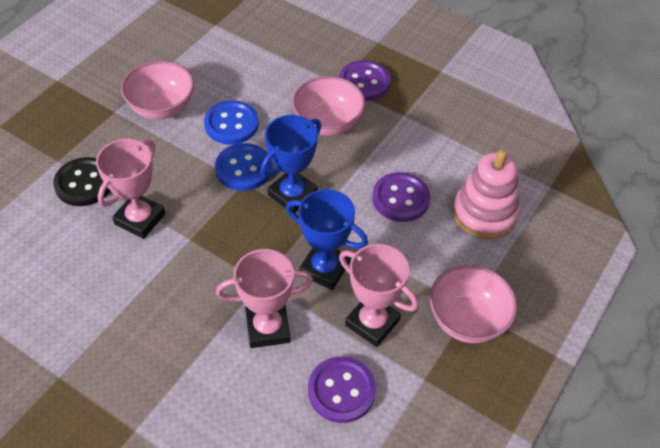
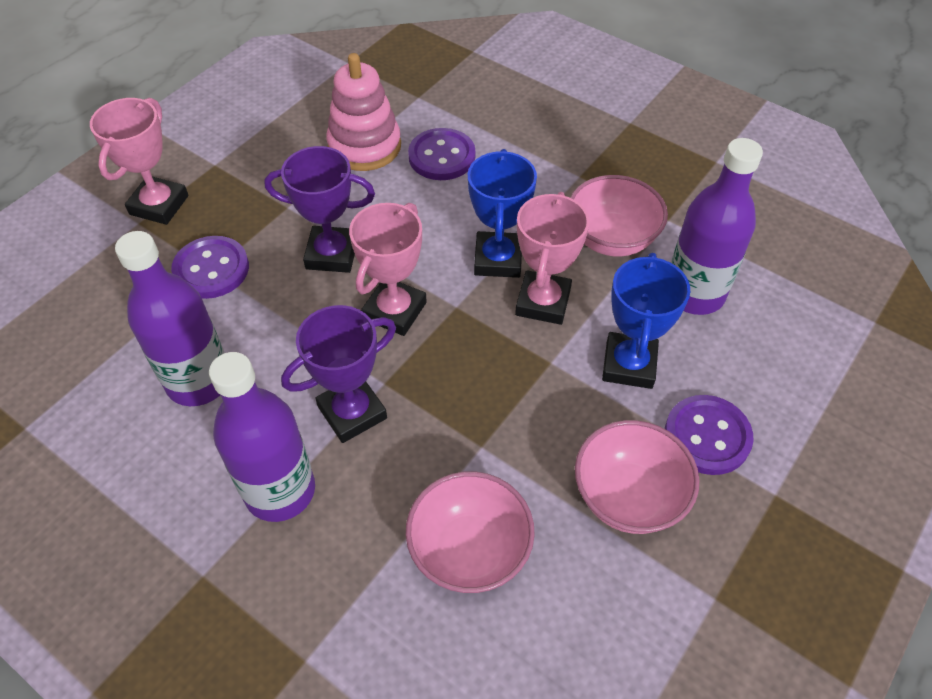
black button: [53,157,110,206] = 1 -> none = 0
blue button: [204,100,259,145] [215,143,272,191] = 2 -> none = 0
purple bottle: none = 0 -> [115,231,225,406] [209,352,315,522] [671,138,763,315] = 3
purple trophy: none = 0 -> [264,146,375,273] [281,305,396,443] = 2

